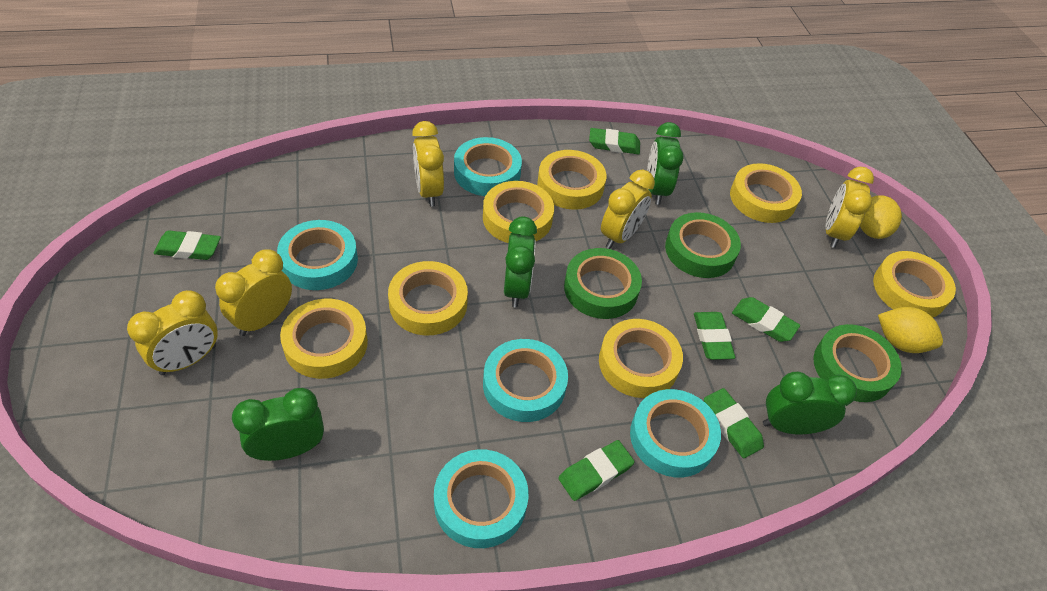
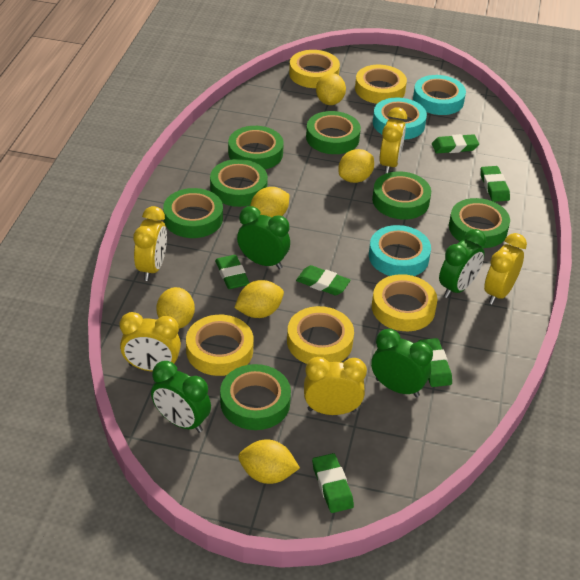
green tape: [564,248,642,319] [665,212,741,278] [814,324,902,402] = 3 -> [163,188,223,238] [210,159,268,207] [220,364,291,430] [228,126,284,169] [306,111,361,154] [372,171,431,219] [449,198,510,248] = 7
turquoise tape: [277,220,358,290] [434,449,529,548] [454,137,522,196] [483,339,568,422] [630,389,721,477] = 5 -> [369,225,431,276] [373,98,427,140] [413,75,466,115] = 3
yellow lemon: [860,195,902,239] [878,307,943,353] = 2 -> [156,287,195,329] [234,280,284,318] [238,440,300,484] [250,187,290,218] [316,73,346,105] [338,149,374,183] = 6
yellow tape: [280,299,368,379] [388,261,468,336] [483,181,554,243] [537,150,606,210] [599,319,683,398] [730,163,802,223] [873,251,956,317] = 7 -> [186,315,254,376] [287,306,354,364] [289,50,340,88] [355,65,407,104] [372,274,437,331] = 5

